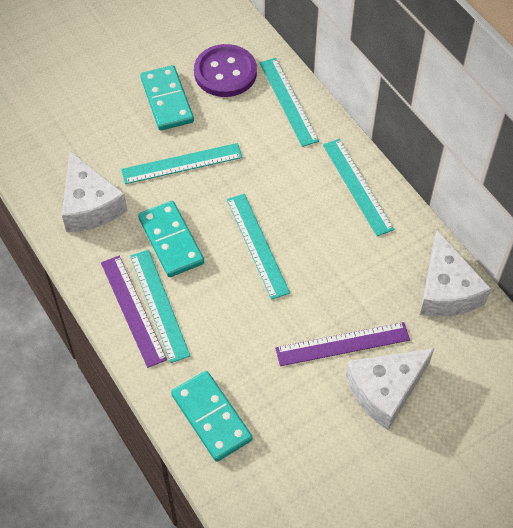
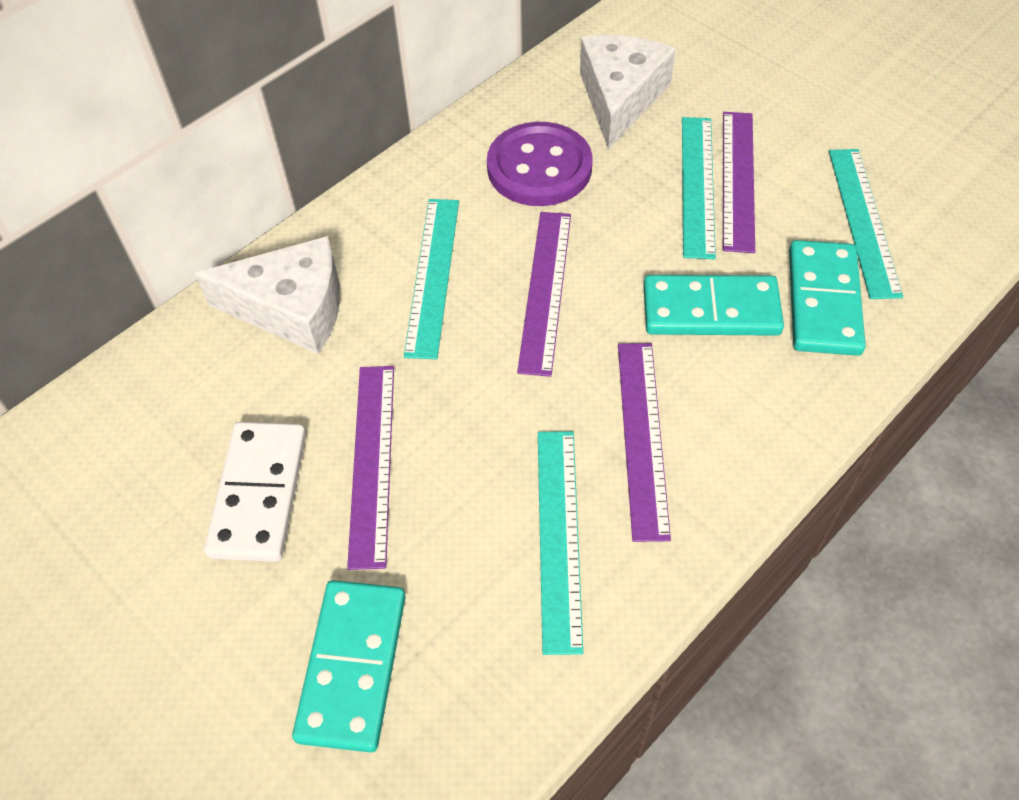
purple ruler: [101,256,167,368] [275,322,410,366] = 2 -> [347,366,394,570] [517,212,571,377] [618,343,671,542] [723,112,755,253] = 4
turquoise ruler: [121,143,243,184] [130,250,190,363] [227,194,290,300] [260,58,319,147] [323,139,394,236] = 5 -> [404,199,459,359] [538,431,583,655] [682,117,716,259] [829,149,903,299] = 4
white cheese: [62,151,127,232] [346,348,434,430] [420,230,491,317] = 3 -> [195,236,340,354] [580,35,676,149] = 2
white domino: none = 0 -> [204,422,306,562] = 1

